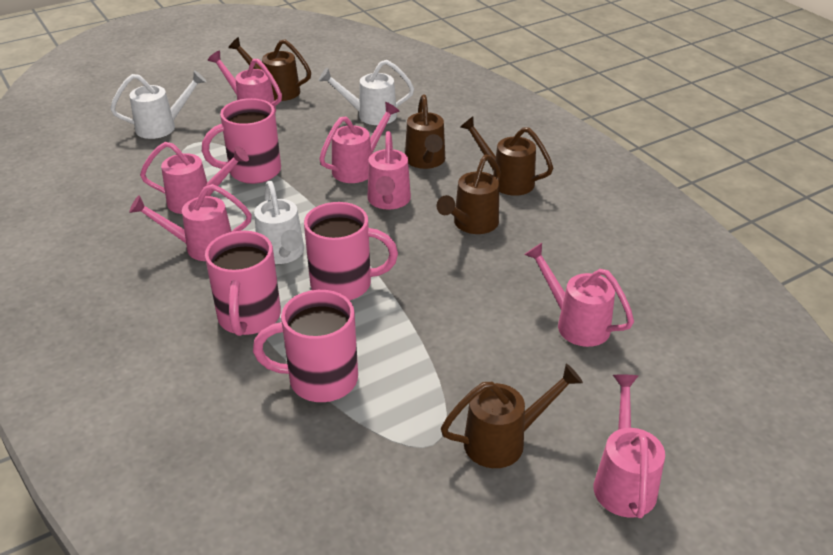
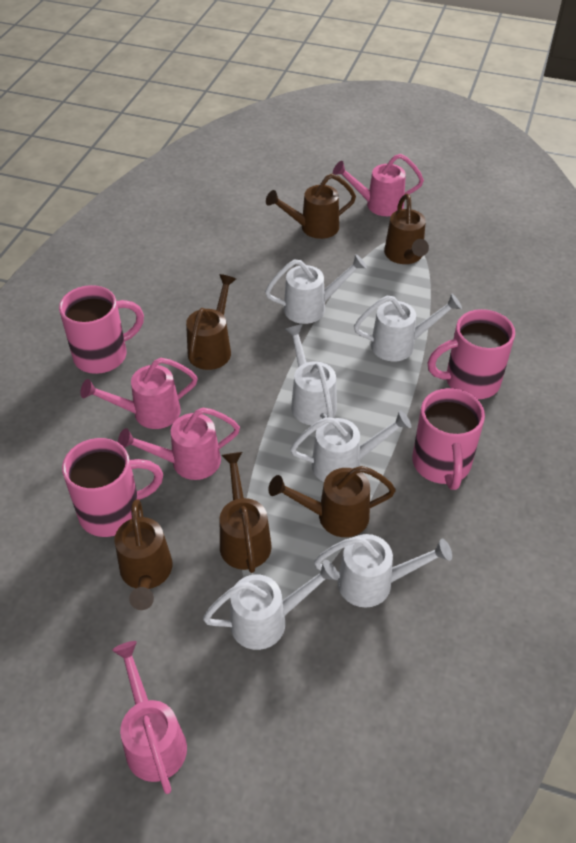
brown watering can: [228,37,311,101] [405,94,445,169] [437,154,501,234] [441,364,583,468] [460,116,553,196] = 5 -> [114,499,173,610] [186,274,236,370] [220,452,272,573] [266,174,356,239] [268,466,396,537] [384,194,429,264] = 6
pink watering can: [129,184,252,261] [140,142,249,214] [208,51,282,113] [319,102,400,183] [367,131,411,210] [524,243,634,347] [594,375,665,518] = 7 -> [80,358,198,429] [112,641,187,794] [118,408,240,480] [333,154,424,216] = 4
white watering can: [110,70,206,139] [254,181,304,264] [319,60,414,125] = 3 -> [203,560,339,650] [265,254,367,324] [285,324,337,425] [290,410,411,482] [314,534,452,608] [354,294,462,361] = 6

